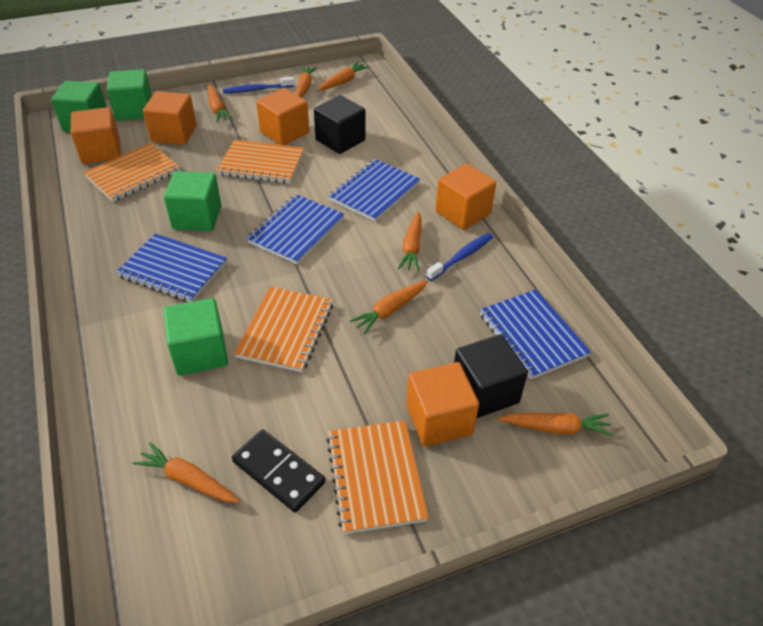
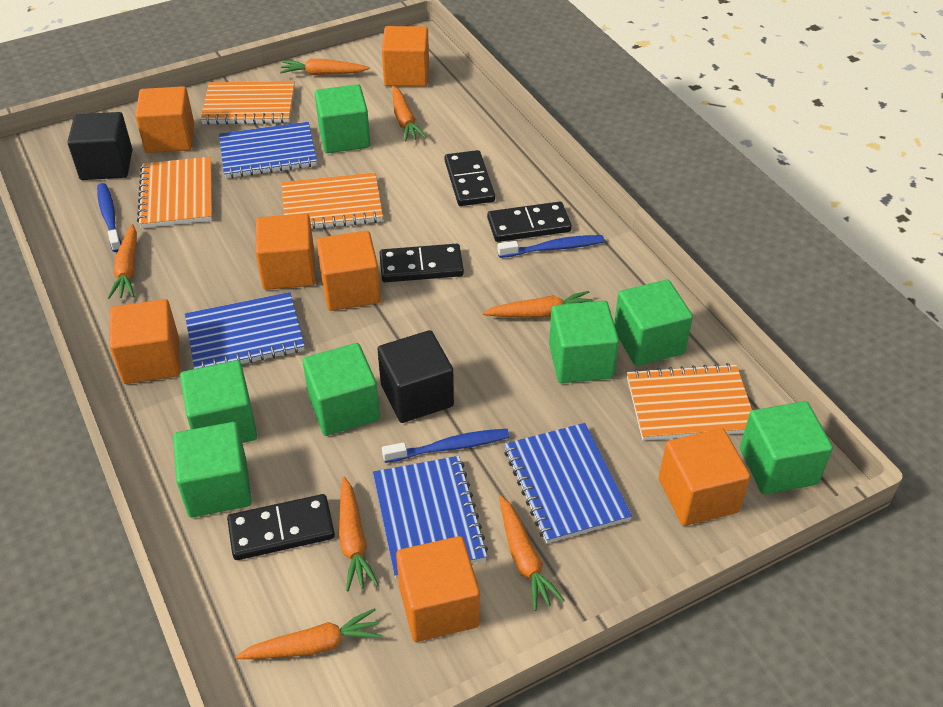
black domino: [232,429,325,512] = 1 -> [227,494,335,560] [379,244,464,282] [445,150,495,206] [487,202,572,242] = 4
blue toothbrush: [223,77,295,94] [426,233,493,281] = 2 -> [97,183,121,252] [382,429,510,463] [497,235,604,258] = 3
green cube: [51,81,107,131] [107,69,152,121] [164,171,221,231] [164,298,228,375] = 4 -> [173,422,252,518] [180,360,257,443] [302,343,380,436] [315,84,370,153] [549,301,619,383] [614,280,693,366] [740,401,833,494] = 7
orange cube: [71,107,121,164] [143,91,197,145] [256,88,309,145] [406,362,479,446] [435,164,496,230] = 5 -> [109,299,180,384] [135,86,194,153] [255,214,316,290] [316,231,381,311] [382,26,429,87] [396,536,480,642] [659,428,750,526] = 7

